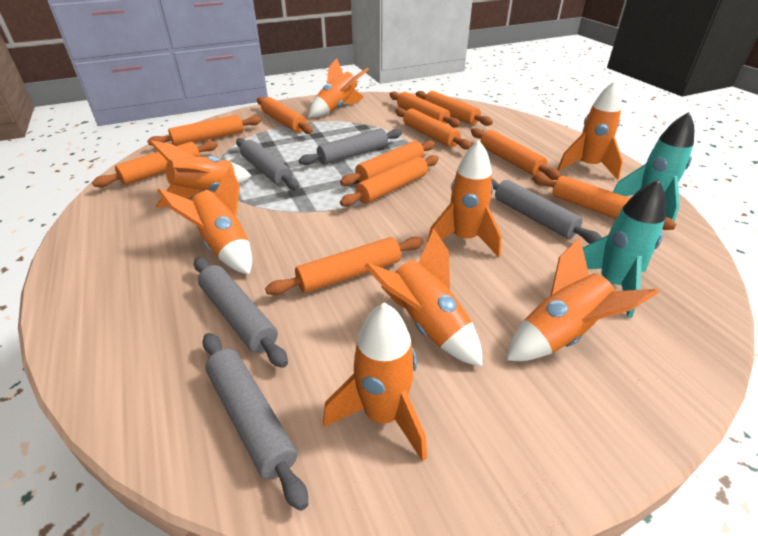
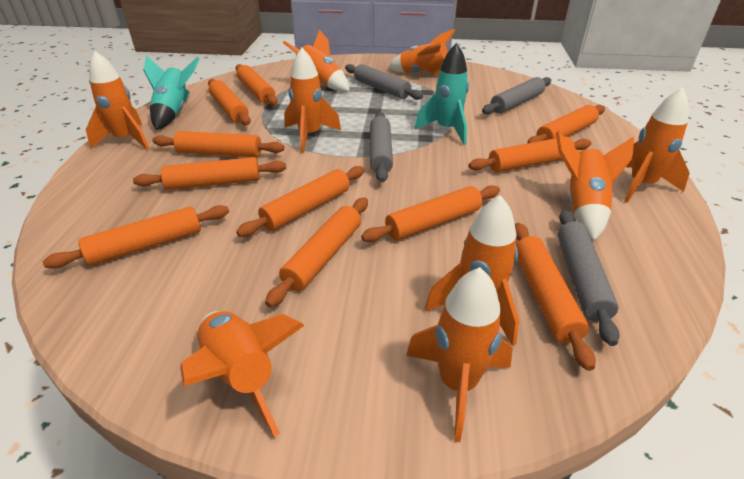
grey rolling pin: [194,257,288,368] [202,333,308,511] [236,138,299,190] [299,128,402,165] [492,178,602,244] = 5 -> [345,64,423,100] [370,112,393,182] [482,77,551,114] [558,209,620,346] = 4
orange rocket: [149,140,252,208] [157,167,252,275] [309,58,369,117] [323,303,427,462] [365,229,483,367] [427,140,502,257] [506,237,659,361] [557,81,623,180] = 8 -> [86,51,149,150] [180,311,305,437] [283,30,350,92] [284,48,341,153] [389,29,455,76] [406,267,513,442] [425,195,519,346] [556,131,634,241] [624,88,690,203] = 9

